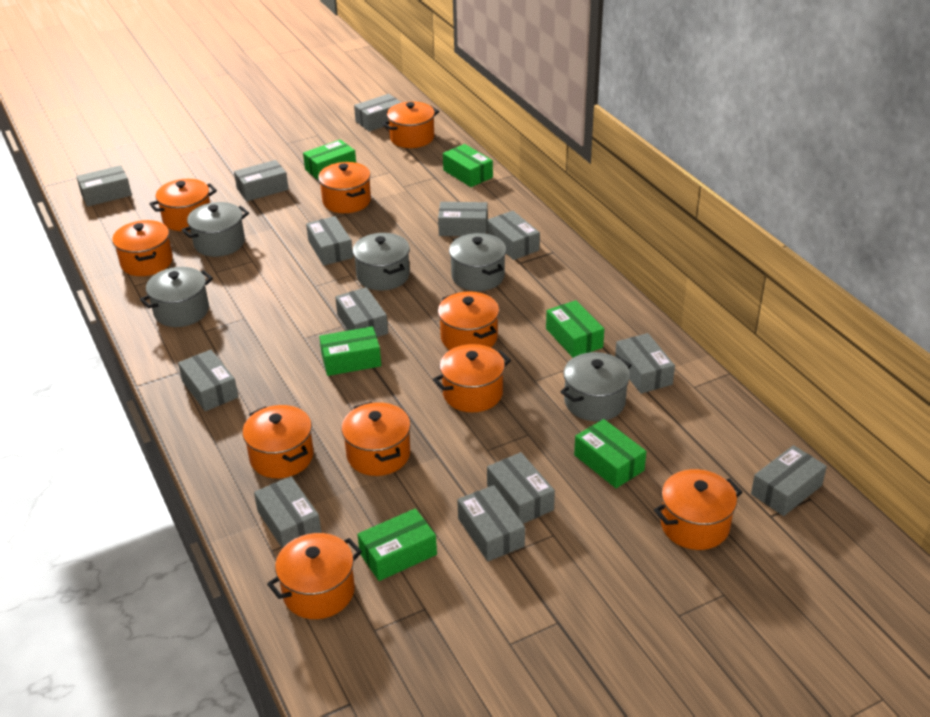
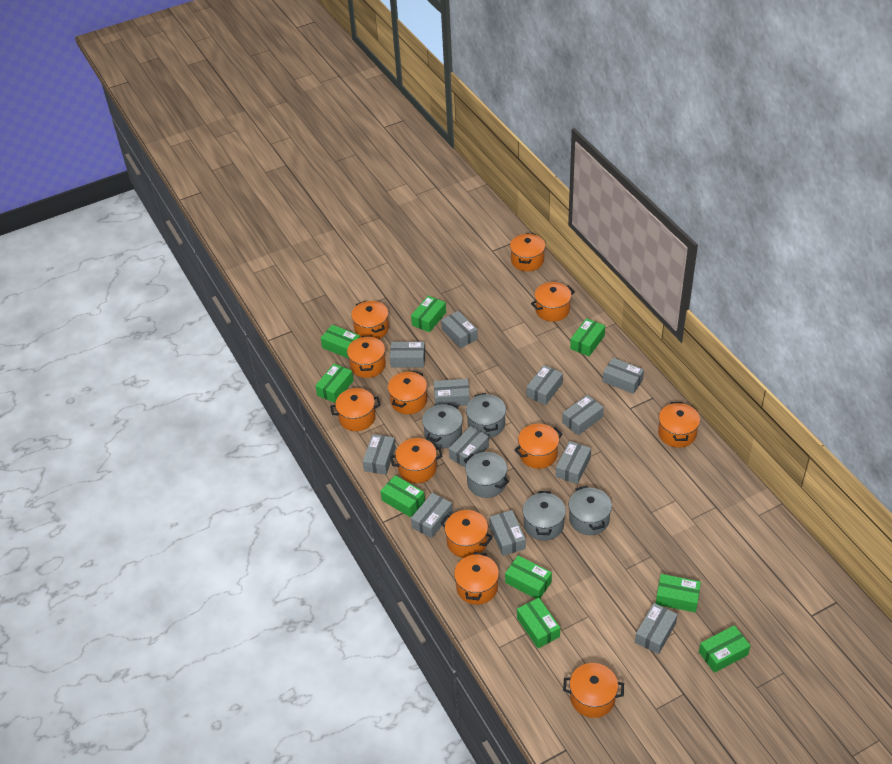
green box: [303,139,356,181] [319,326,381,376] [357,508,437,581] [443,144,493,187] [546,300,604,358] [574,419,647,488] = 6 -> [315,364,354,403] [321,325,360,359] [381,475,425,517] [411,296,446,332] [505,555,552,599] [517,598,560,648] [570,318,605,356] [656,574,701,613] [699,625,751,673] = 9
grey box: [76,165,132,207] [178,350,238,411] [234,160,289,201] [254,476,322,549] [306,216,353,266] [335,287,388,337] [354,94,402,132] [438,202,488,236] [457,485,525,561] [487,211,540,260] [487,452,555,524] [615,333,675,394] [751,445,827,516] = 13 -> [363,434,396,475] [390,342,425,367] [411,493,453,538] [434,379,470,406] [441,311,478,348] [449,426,489,468] [489,510,526,556] [527,365,563,405] [556,441,591,484] [562,395,604,435] [603,358,644,394] [635,603,678,654] = 12
orange pot: [112,220,173,276] [149,179,217,231] [242,405,314,478] [267,533,362,619] [318,162,371,213] [341,401,411,476] [382,102,439,148] [433,344,511,412] [438,291,499,350] [654,469,743,550] = 10 -> [330,388,381,431] [347,336,386,378] [351,301,389,339] [388,371,427,414] [390,438,443,483] [440,510,493,558] [454,552,499,605] [510,233,545,271] [514,424,563,469] [531,282,575,322] [563,663,624,718] [658,402,700,448] = 12

